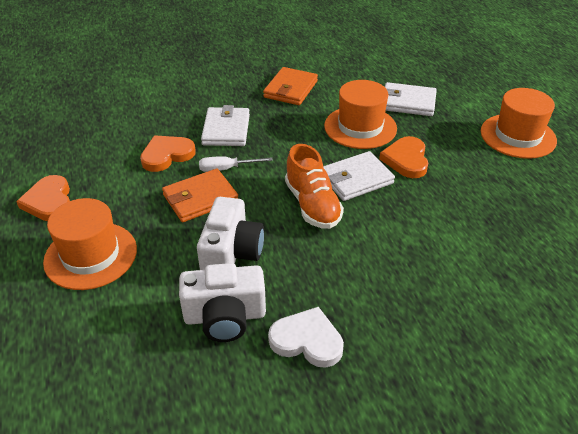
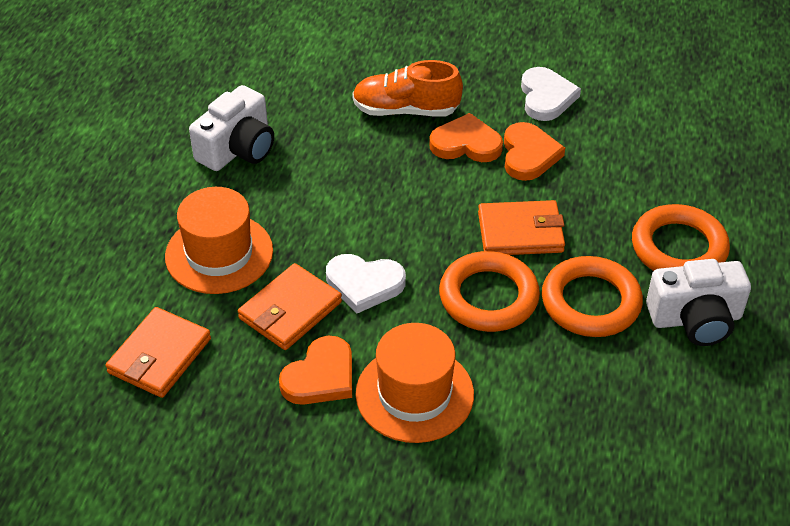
orange hat: [43,198,137,290] [324,80,397,149] [481,88,557,159] = 3 -> [165,187,273,294] [356,323,474,443] = 2
orange ring: none = 0 -> [439,251,540,332] [542,256,643,337] [632,204,730,271] = 3
orange wallet: [162,169,238,222] [263,67,318,105] = 2 -> [106,307,211,398] [238,263,342,350] [478,200,565,255] = 3
white heart: [268,307,344,368] = 1 -> [326,254,406,313] [521,67,581,121] = 2
white screwdriver: [199,156,273,172] = 1 -> none = 0
white wallet: [201,105,250,146] [323,151,395,201] [385,82,437,116] = 3 -> none = 0

